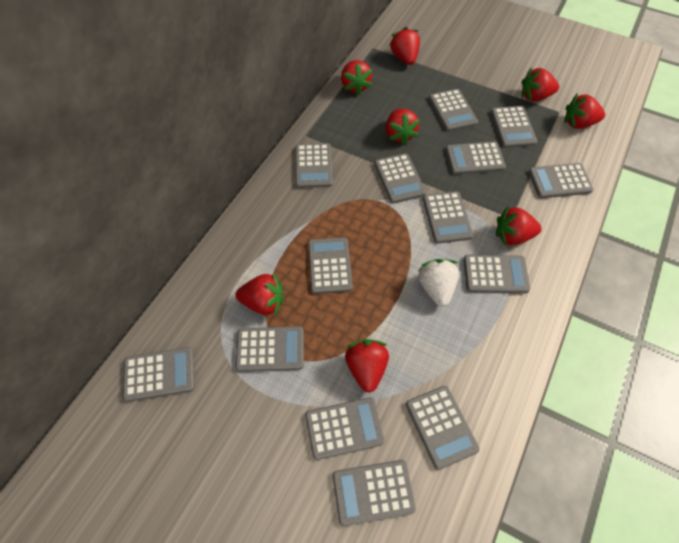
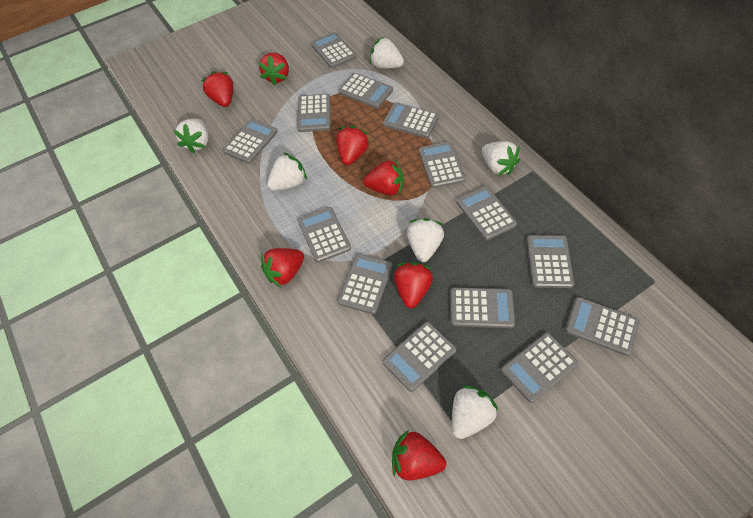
red strawberry: [235,273,283,316] [341,60,372,95] [345,339,389,393] [386,109,420,145] [389,27,420,65] [496,206,542,245] [521,68,559,102] [565,94,605,129] = 8 -> [201,71,233,107] [258,53,289,85] [261,248,304,287] [336,126,370,165] [363,159,404,195] [392,430,446,480] [394,262,433,308] = 7
white strawberry: [417,259,459,307] = 1 -> [173,119,208,153] [267,152,307,191] [369,37,404,68] [407,218,444,262] [452,385,498,439] [482,141,520,176] = 6

